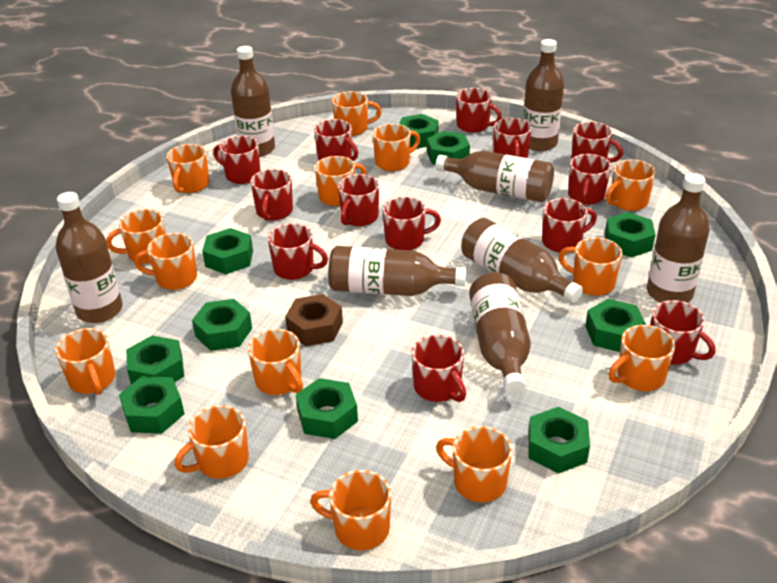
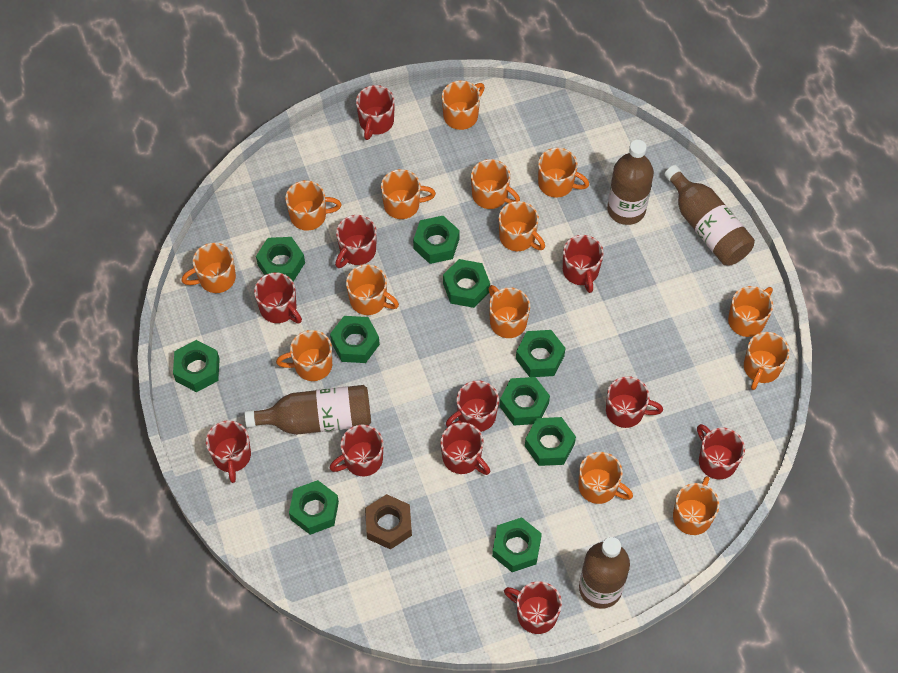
brown bottle: [56,192,123,323] [231,46,275,157] [328,246,466,296] [436,151,554,202] [461,218,583,303] [469,273,531,395] [523,39,564,151] [647,173,710,303] = 8 -> [245,385,371,435] [579,537,630,609] [607,140,654,225] [664,165,755,265] = 4
red mug: [213,136,260,184] [250,169,293,221] [268,223,328,280] [314,119,358,161] [338,174,379,226] [382,197,441,250] [411,335,466,402] [456,88,502,133] [494,118,532,158] [542,198,597,253] [568,154,611,205] [571,121,623,163] [650,300,716,365] = 13 -> [206,420,251,483] [254,273,302,323] [330,425,384,476] [335,215,377,268] [356,85,395,140] [441,422,490,475] [446,381,499,432] [504,581,562,634] [563,235,604,293] [606,376,663,428] [697,424,745,479] = 11

